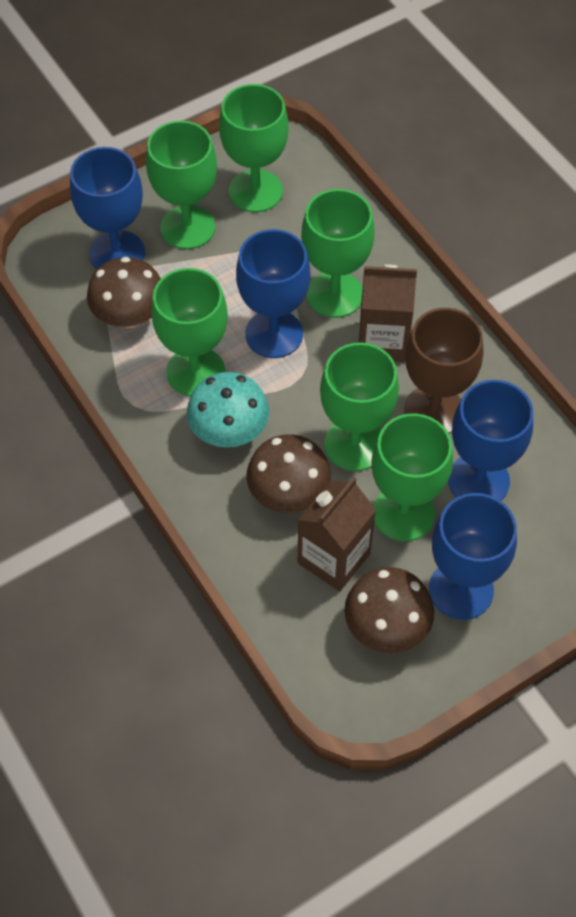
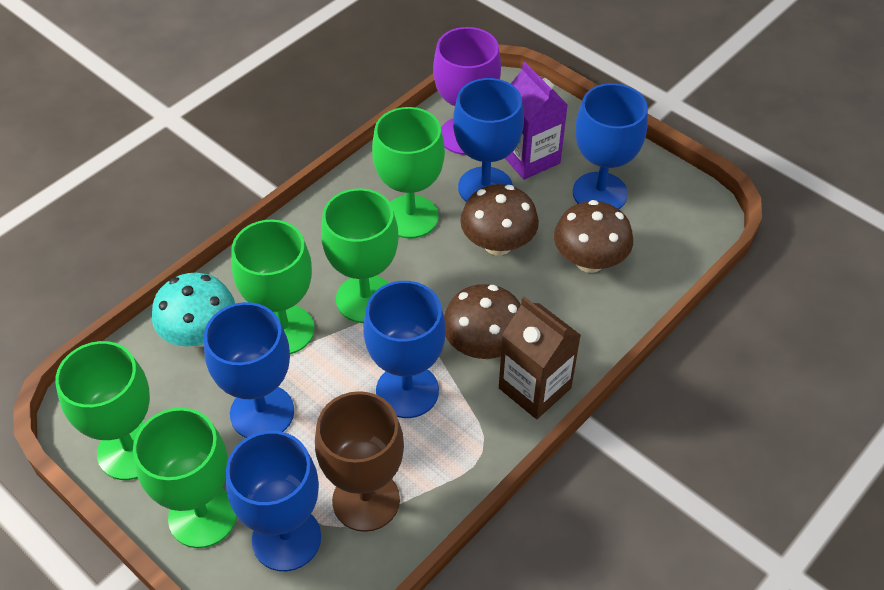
blue goblet: [70,147,145,269] [236,229,311,358] [429,493,517,620] [448,380,533,501] = 4 -> [204,302,294,438] [226,431,321,571] [363,281,446,418] [453,78,524,202] [573,83,648,209] = 5
brown carton: [298,477,376,591] [359,264,417,362] = 2 -> [499,297,581,419] = 1
green goblet: [146,121,217,249] [151,268,228,397] [219,84,288,212] [301,189,375,318] [320,343,399,471] [371,413,453,541] = 6 -> [55,341,150,480] [133,408,237,548] [231,219,315,354] [321,188,398,323] [372,107,445,239] = 5
purple carton: none = 0 -> [505,62,568,180] = 1
purple goblet: none = 0 -> [433,27,501,155] = 1

